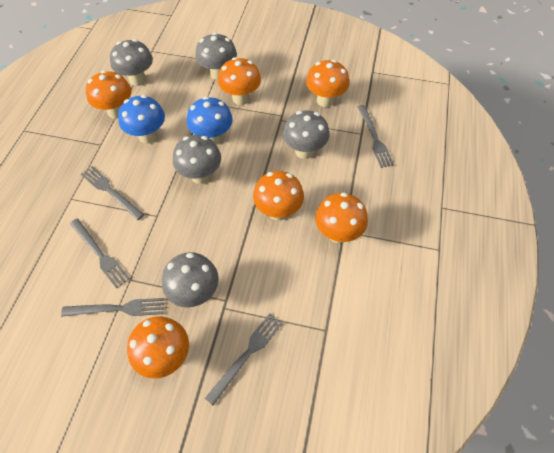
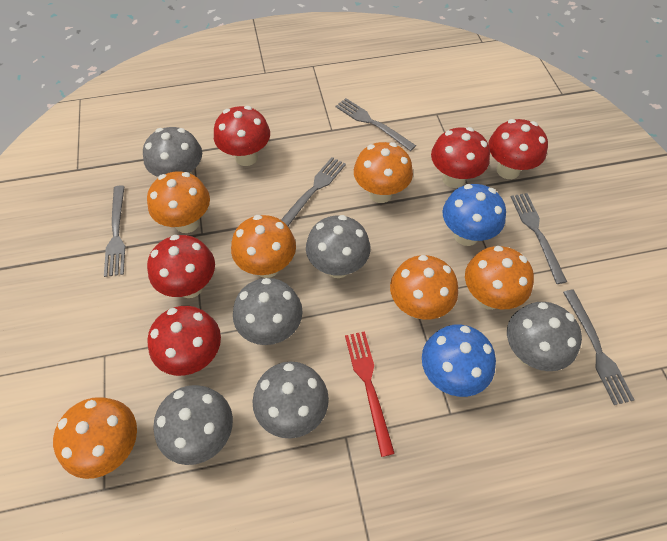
grey mushroom: [110,39,153,86] [162,252,219,307] [173,135,221,184] [195,32,237,80] [283,110,329,159] = 5 -> [143,127,202,177] [153,385,233,465] [233,278,303,345] [252,362,329,439] [306,215,370,278] [507,302,582,371] = 6
red fork: none = 0 -> [345,331,395,457] = 1
red mushroom: none = 0 -> [147,235,215,298] [147,306,221,376] [214,106,270,166] [431,127,490,188] [489,119,548,179] = 5

